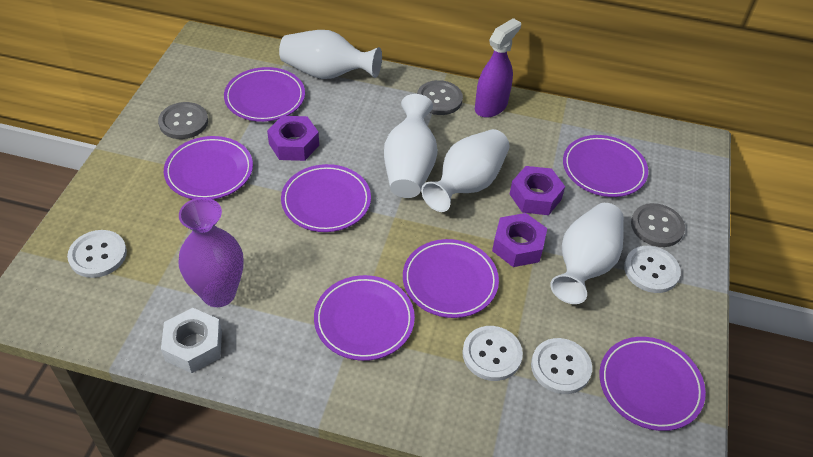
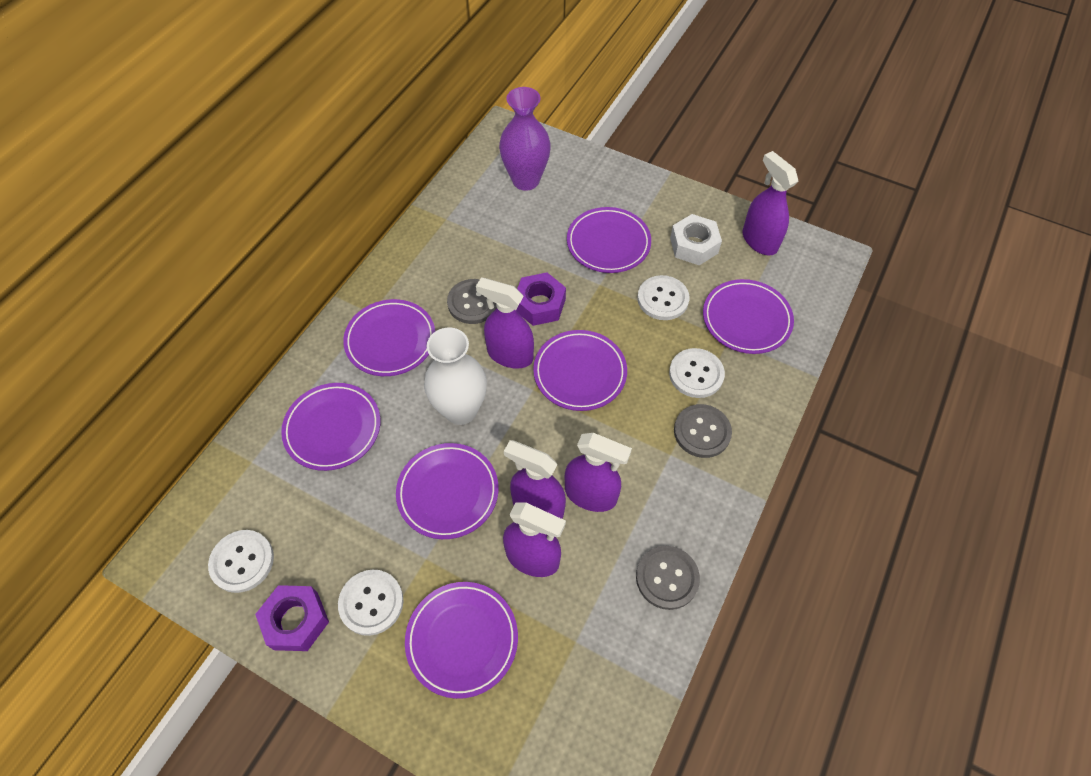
purple nut: [267,116,319,161] [492,213,547,267] [510,166,565,215] = 3 -> [255,585,329,651] [516,272,566,326] = 2
purple spray bottle: [475,18,521,118] = 1 -> [476,277,534,368] [503,502,566,577] [504,440,566,519] [565,433,632,512] [742,151,798,255] = 5
white vase: [279,30,382,79] [384,94,438,198] [421,129,509,212] [550,203,624,304] = 4 -> [424,327,487,425] = 1

